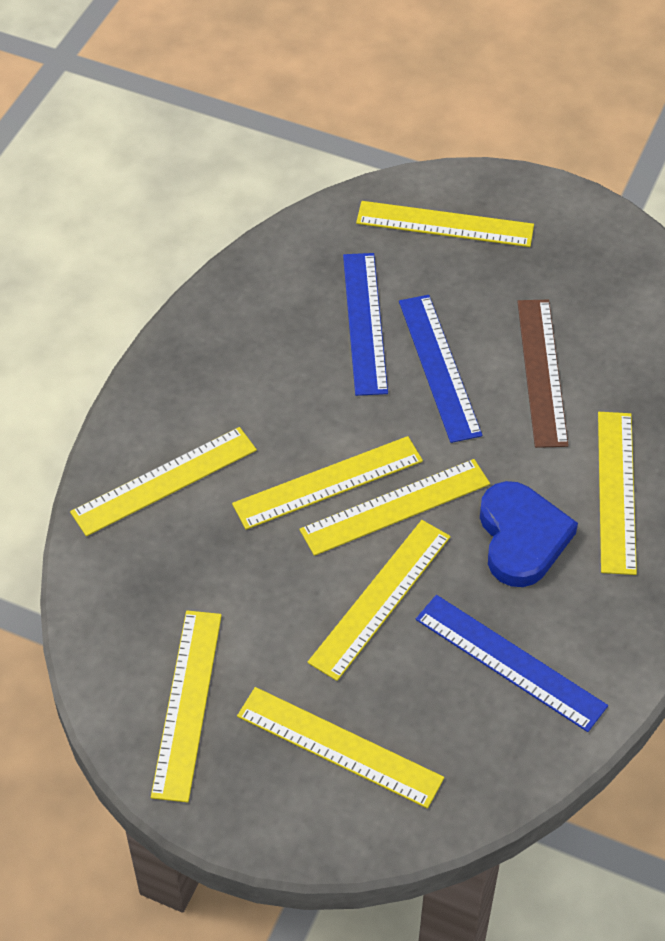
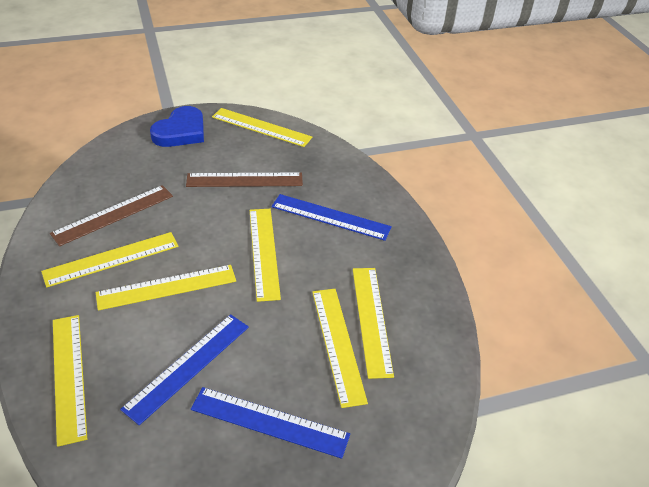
brown ruler: [517,300,569,448] = 1 -> [50,185,173,246] [186,173,303,187] = 2
yellow ruler: [70,427,257,536] [151,610,222,802] [232,436,423,530] [237,687,444,809] [299,459,490,556] [308,520,451,681] [356,201,534,247] [598,412,637,575] = 8 -> [41,232,178,287] [53,315,87,447] [96,265,236,311] [212,108,312,147] [250,209,281,302] [312,289,368,408] [353,268,394,379] = 7

